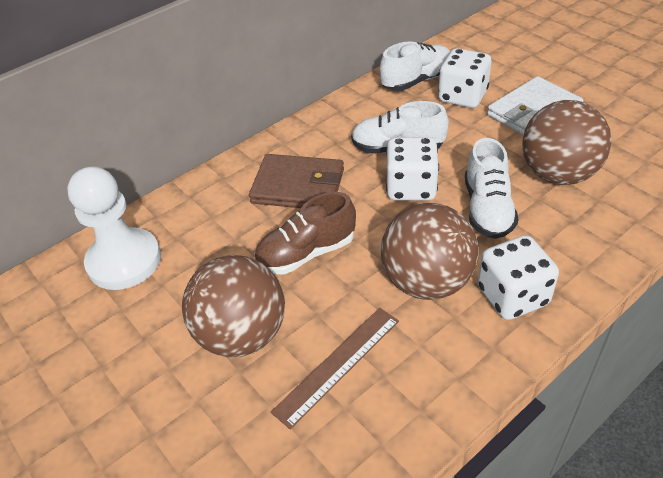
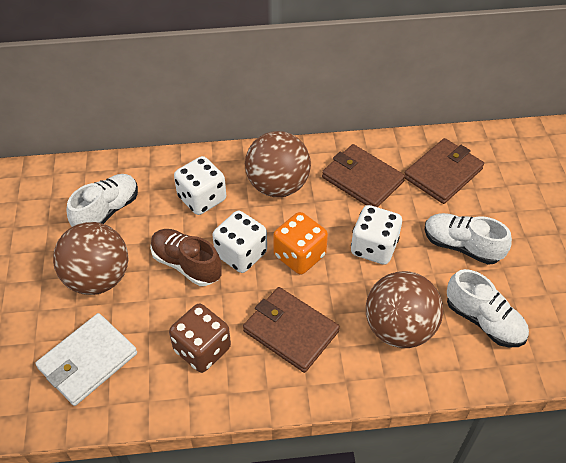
brown dice: none = 0 -> [169,304,231,373] = 1
brown ruler: [271,308,399,429] = 1 -> none = 0
brown wallet: [249,154,344,208] = 1 -> [243,287,340,373] [322,144,405,207] [405,138,484,204] = 3
orange dice: none = 0 -> [273,212,328,275] = 1
white pawn: [67,166,161,290] = 1 -> none = 0

